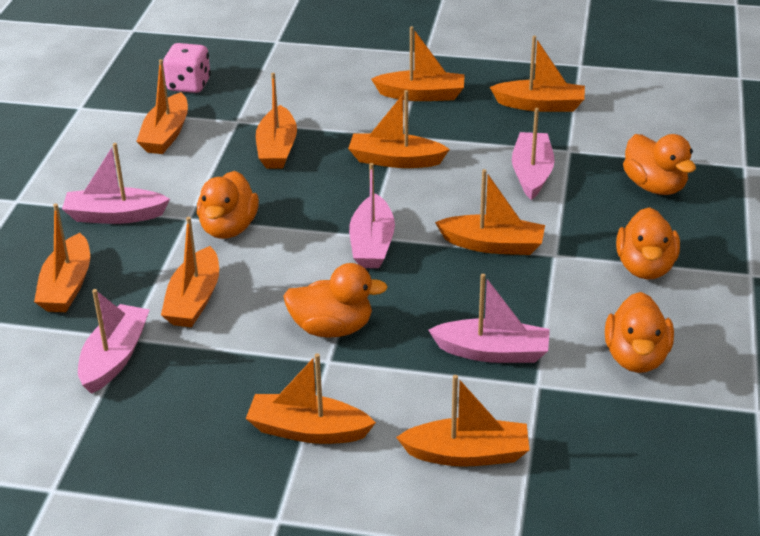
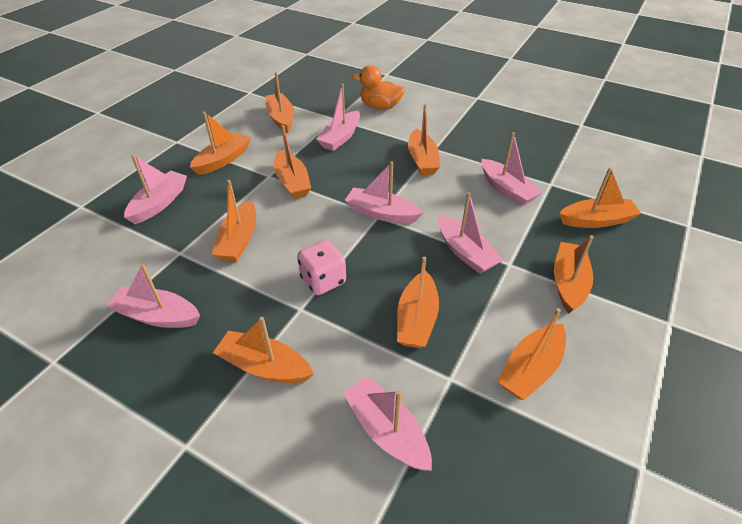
orange duck: [197,171,259,239] [283,263,388,338] [605,292,674,373] [616,207,680,279] [623,134,696,195] = 5 -> [352,65,405,110] = 1
pink boat: [62,143,170,224] [78,289,150,394] [349,163,395,268] [428,274,550,363] [512,108,555,200] = 5 -> [106,263,200,328] [124,154,187,224] [316,84,360,151] [343,376,432,471] [345,161,423,223] [438,192,503,274] [482,132,543,206] = 7

